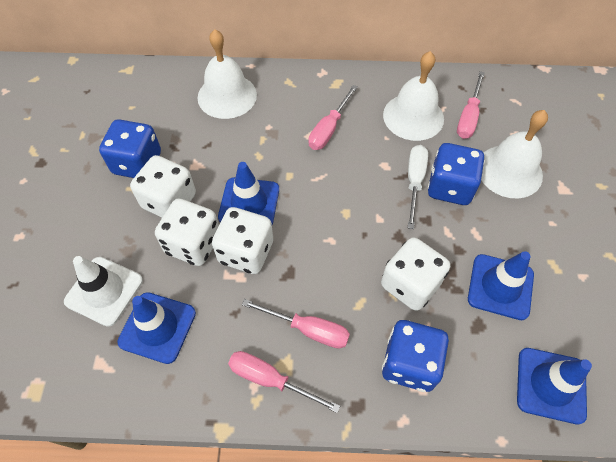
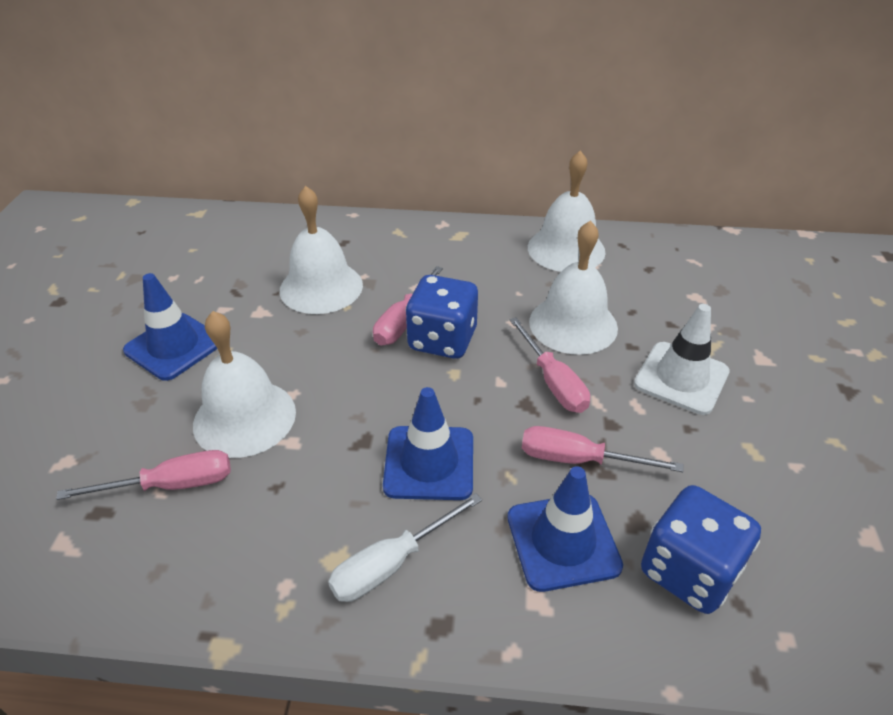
blue dice: [99,119,161,178] [382,320,449,392] [428,143,485,205] = 3 -> [405,275,478,359] [641,485,761,614] = 2
blue traffic cone: [117,292,196,364] [218,162,279,225] [468,251,534,320] [517,348,592,424] = 4 -> [123,273,218,381] [383,387,473,500] [508,466,623,592] = 3
white bell: [198,29,257,119] [383,51,444,141] [481,110,548,198] = 3 -> [193,311,296,458] [280,186,363,314] [528,150,606,272] [529,220,618,355] = 4
white dice: [130,155,196,218] [155,198,219,266] [212,207,273,274] [381,237,450,311] = 4 -> none = 0

